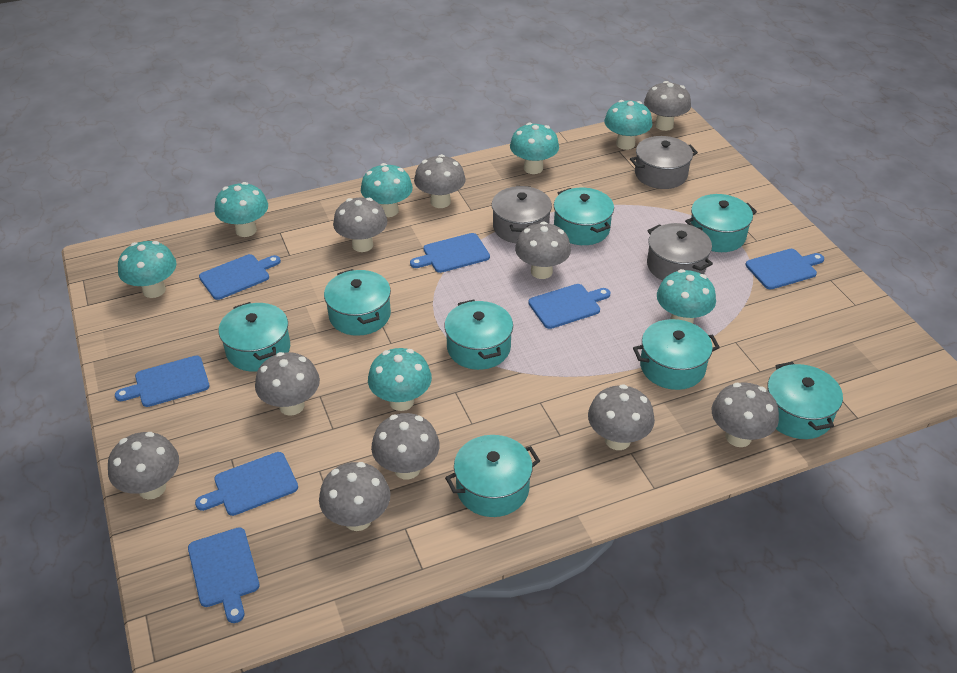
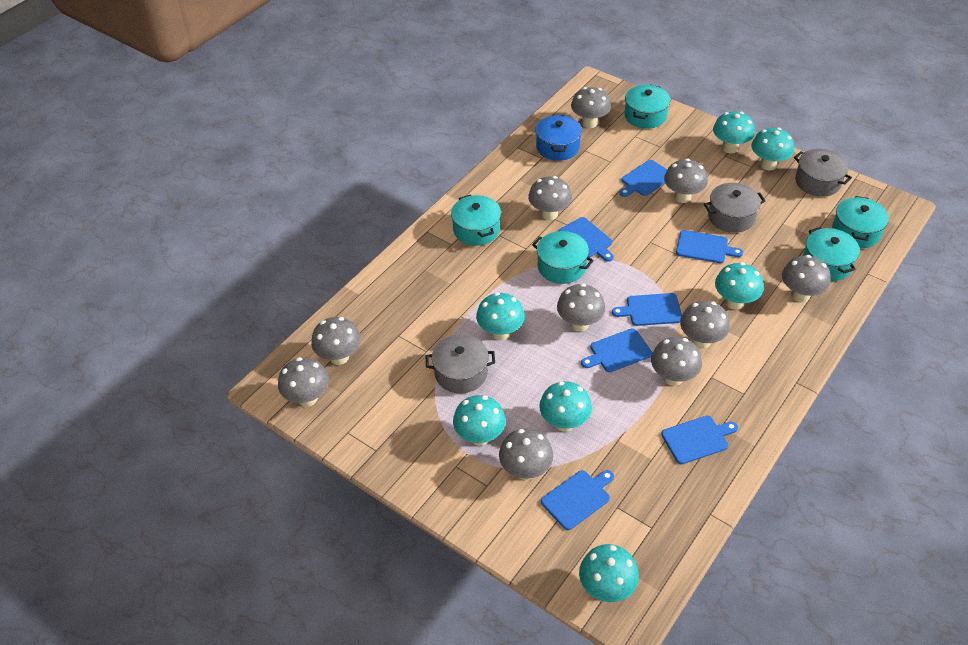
blue pot: none = 0 -> [535,115,582,161] = 1
turquoise pot: [219,302,290,372] [324,269,391,336] [444,300,513,370] [445,435,540,517] [554,188,614,245] [633,319,720,390] [685,194,757,252] [767,362,843,439] = 8 -> [451,195,501,246] [532,231,594,284] [624,85,670,129] [803,227,860,281] [832,196,889,248] = 5

